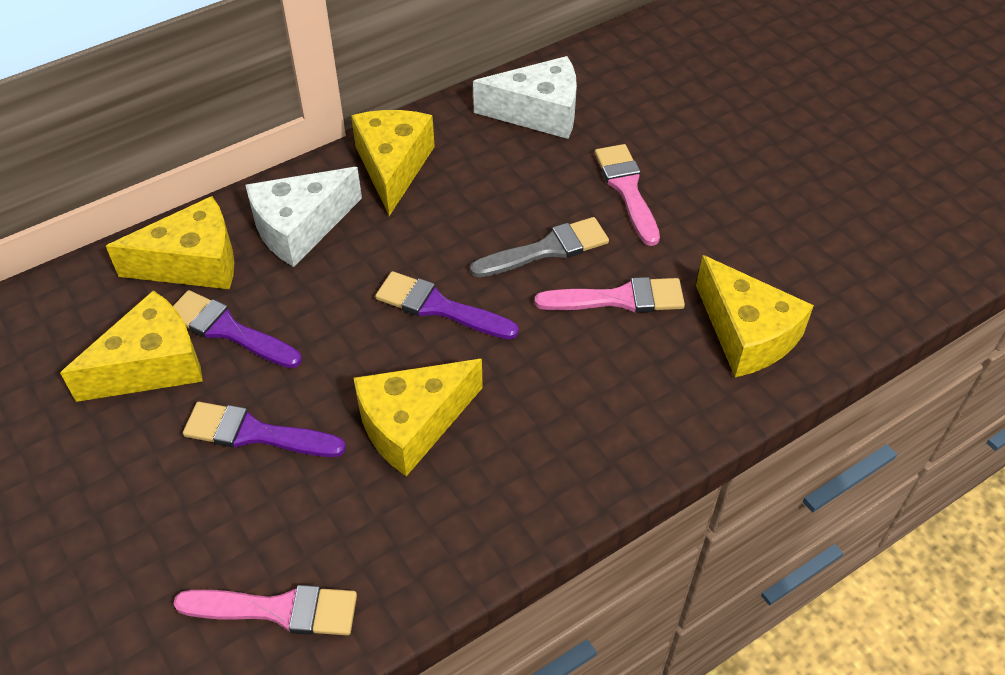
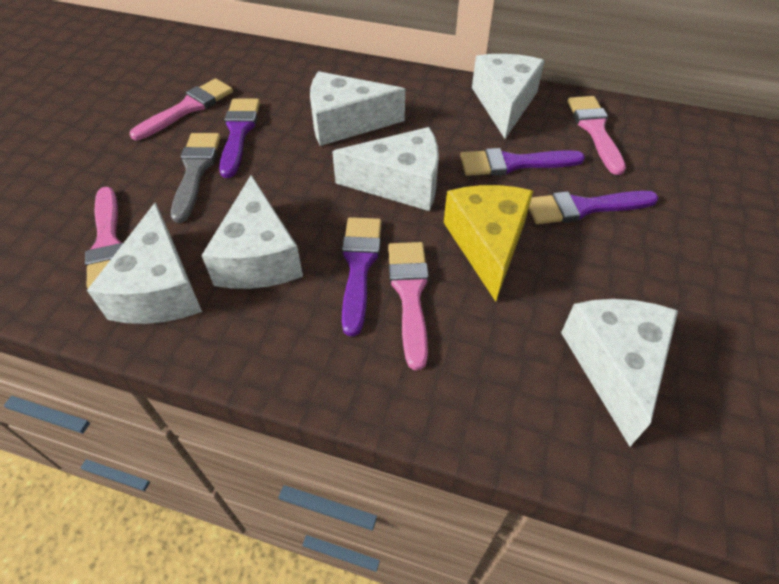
pink brush: [173,585,357,635] [535,277,685,313] [595,144,660,246] = 3 -> [85,187,123,288] [130,78,233,140] [388,242,429,370] [568,96,626,175] = 4
purple brush: [173,290,302,368] [183,402,346,457] [375,271,519,339] = 3 -> [219,99,260,178] [342,217,382,336] [460,148,585,176] [529,191,659,224] = 4
white cheese: [246,167,362,267] [473,56,577,139] = 2 -> [87,202,202,324] [201,175,303,289] [310,71,405,146] [332,127,439,211] [472,54,545,139] [561,299,678,446] = 6
yellow cheese: [60,290,203,402] [106,196,234,289] [351,110,435,216] [354,359,483,476] [696,255,814,377] = 5 -> [444,185,533,302] = 1

